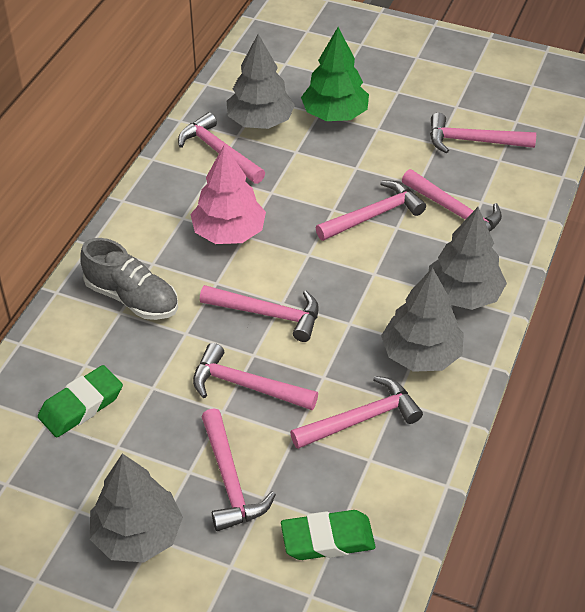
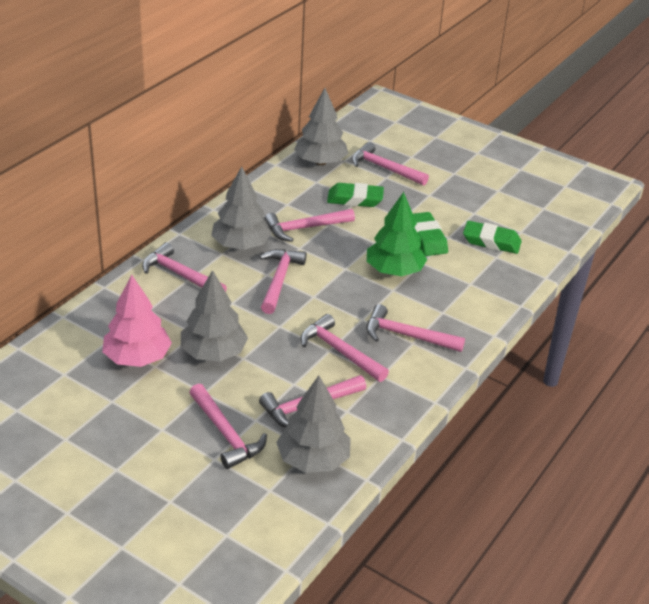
green eraser: [38,365,123,437] [281,510,375,560] = 2 -> [327,183,384,207] [413,212,448,256] [463,221,522,254] = 3
grey shoe: [80,238,178,320] = 1 -> none = 0

